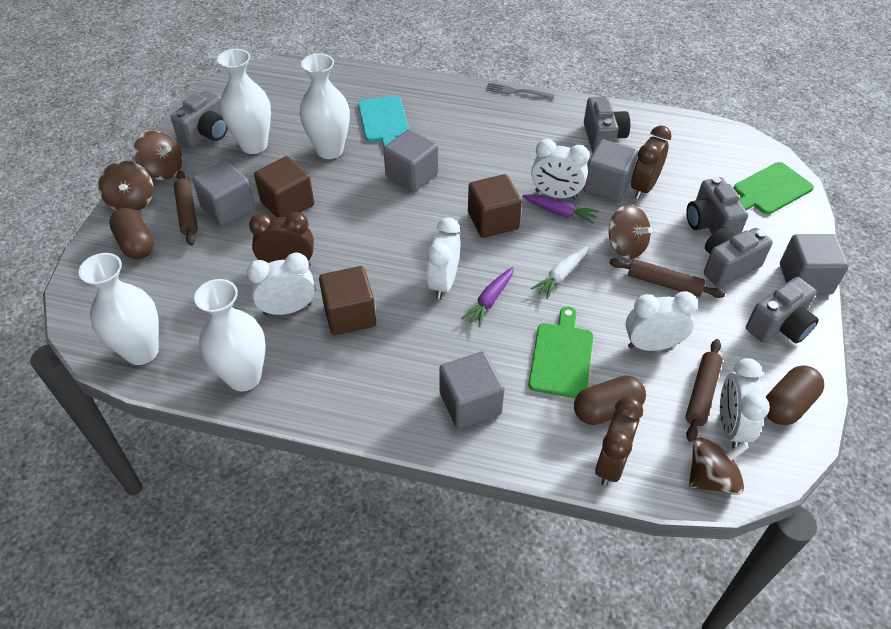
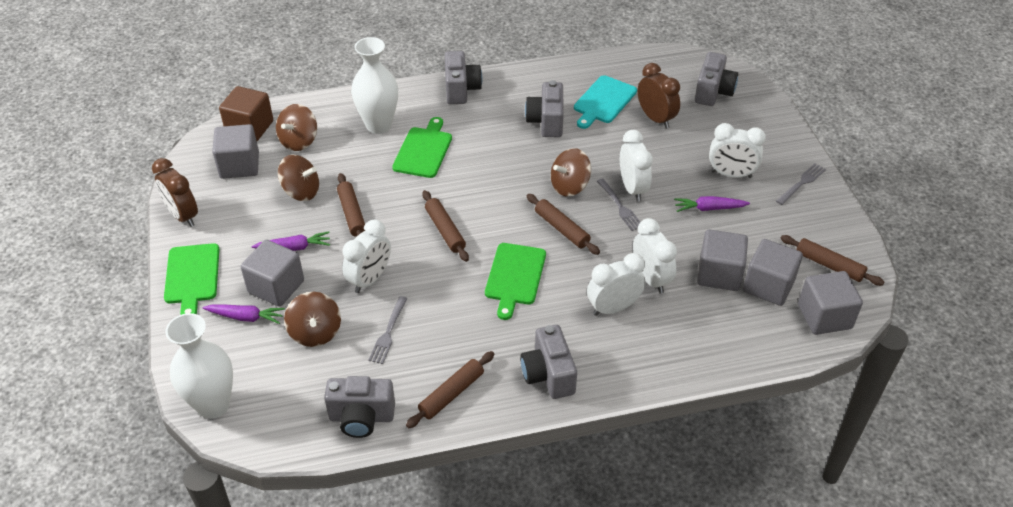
brown capsule: [109,208,154,259] [574,375,646,425] [766,366,824,425] = 3 -> none = 0
brown clock: [249,212,314,266] [595,396,643,486] [631,126,671,199] = 3 -> [152,158,198,227] [638,63,680,128] = 2
brown cube: [254,156,314,217] [319,266,376,335] [468,174,522,238] = 3 -> [219,86,273,141] = 1
brown rolling pin: [174,171,198,246] [609,258,725,298] [685,339,723,442] = 3 -> [337,173,365,237] [406,351,494,428] [422,190,469,262] [527,194,600,255] [780,235,884,286] = 5
green cutting board: [528,307,594,398] [734,162,814,214] = 2 -> [164,243,220,315] [392,117,452,178] [485,243,546,320] = 3
grey fork: [486,83,555,99] = 1 -> [368,296,408,364] [597,178,640,231] [776,163,826,205] = 3
purple carrot: [462,267,514,327] [522,194,599,224] = 2 -> [202,305,285,324] [252,232,330,251] [674,196,750,212] = 3
white carrot: [531,246,589,299] = 1 -> none = 0
white vase: [79,253,159,365] [194,279,265,392] [217,49,271,154] [299,53,350,159] = 4 -> [165,313,233,419] [351,37,398,134] = 2

